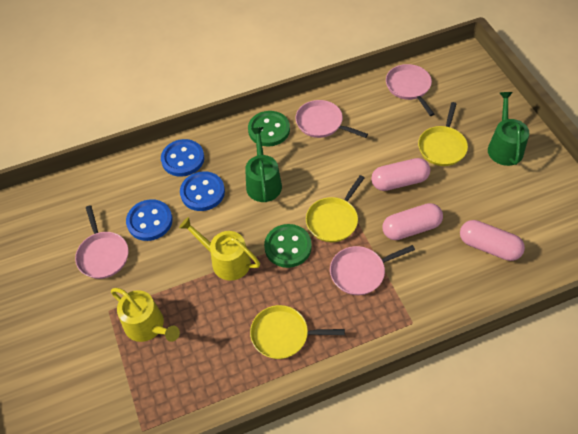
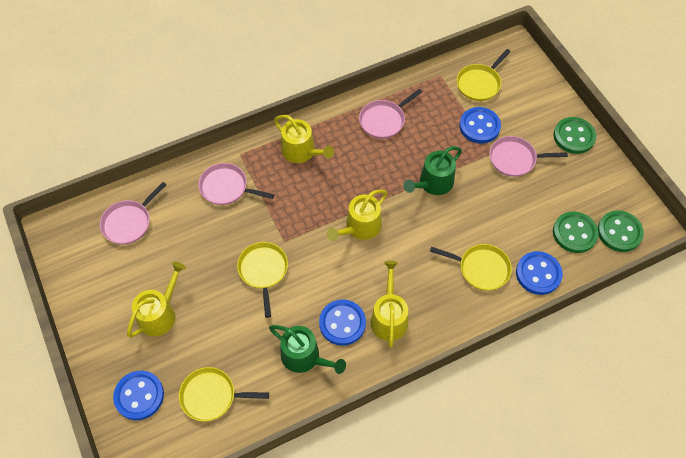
blue button: [126,199,173,241] [161,139,204,177] [180,171,225,211] = 3 -> [113,371,164,420] [319,300,366,346] [459,107,501,144] [516,251,563,295] = 4
green button: [248,111,290,147] [264,224,312,268] = 2 -> [553,212,599,253] [554,117,596,154] [598,211,644,252] = 3
pink capsule: [371,158,430,191] [382,203,443,240] [460,220,525,261] = 3 -> none = 0
yellow pan: [250,305,345,359] [306,175,365,242] [418,102,468,166] = 3 -> [179,367,269,421] [237,242,288,318] [430,244,512,291] [457,49,511,101] = 4
yellow watering can: [111,288,180,342] [179,217,260,281] = 2 -> [127,262,186,338] [274,115,334,163] [327,190,387,241] [370,261,408,348] = 4

